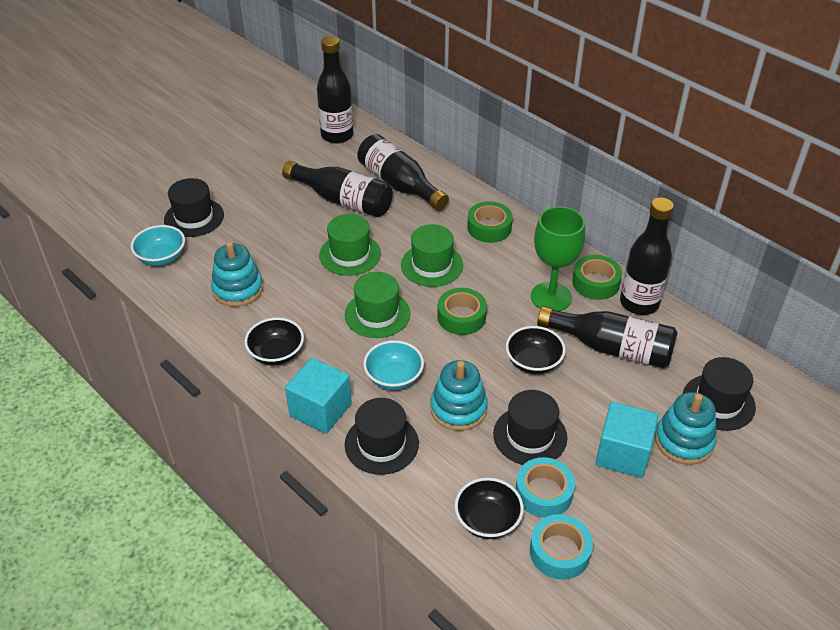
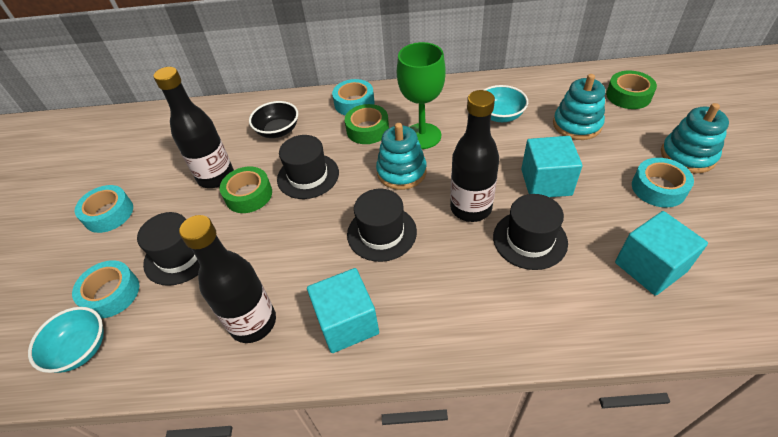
black bottle: [282,161,393,217] [317,36,354,144] [357,134,449,211] [537,306,678,368] [620,197,674,315] = 5 -> [154,67,234,188] [179,215,276,343] [450,90,499,222] = 3
black bowl: [244,318,304,365] [455,478,524,539] [506,326,566,374] = 3 -> [249,101,298,138] = 1
green hat: [319,214,381,276] [345,272,410,338] [401,224,463,287] = 3 -> none = 0
turquoise cube: [285,358,352,434] [595,402,659,478] = 2 -> [307,268,379,353] [521,136,583,197] [615,211,708,296] = 3
turquoise tape: [516,457,575,518] [530,514,593,580] = 2 -> [72,260,139,318] [75,185,133,233] [332,79,374,116] [632,158,694,208] = 4

